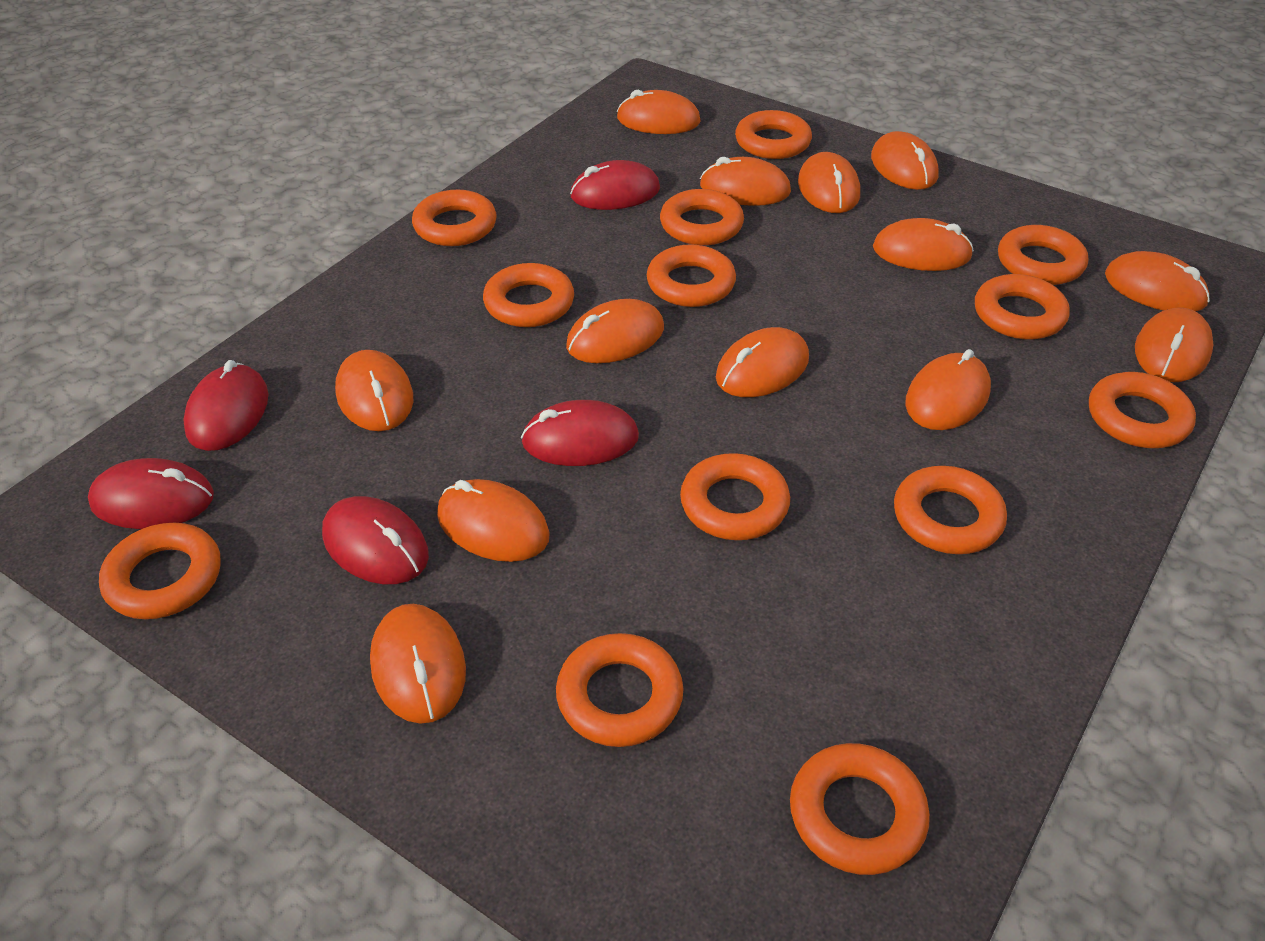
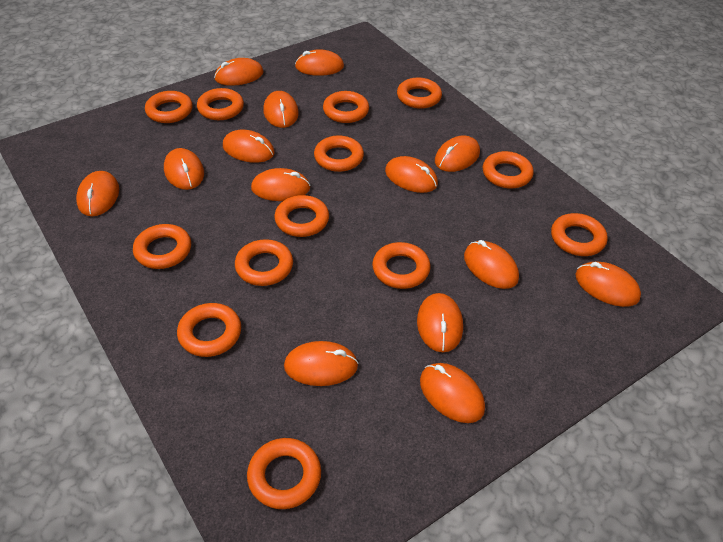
orange mouse: [335,350,413,431] [370,604,466,724] [437,479,550,562] [566,299,664,363] [617,90,701,134] [700,157,791,206] [716,327,809,397] [798,152,860,213] [871,131,939,190] [873,218,974,271] [905,349,991,430] [1105,251,1210,311] [1135,308,1214,382] = 13 -> [76,171,119,216] [164,148,204,190] [214,58,263,86] [223,130,275,163] [251,168,311,201] [263,91,299,128] [284,341,358,386] [295,49,344,76] [385,156,438,193] [417,293,463,352] [420,363,485,423] [435,135,480,172] [464,240,519,289] [575,262,641,307] = 14
red mouse: [88,458,214,529] [183,360,268,451] [322,496,429,584] [521,400,639,466] [570,160,660,210] = 5 -> none = 0

